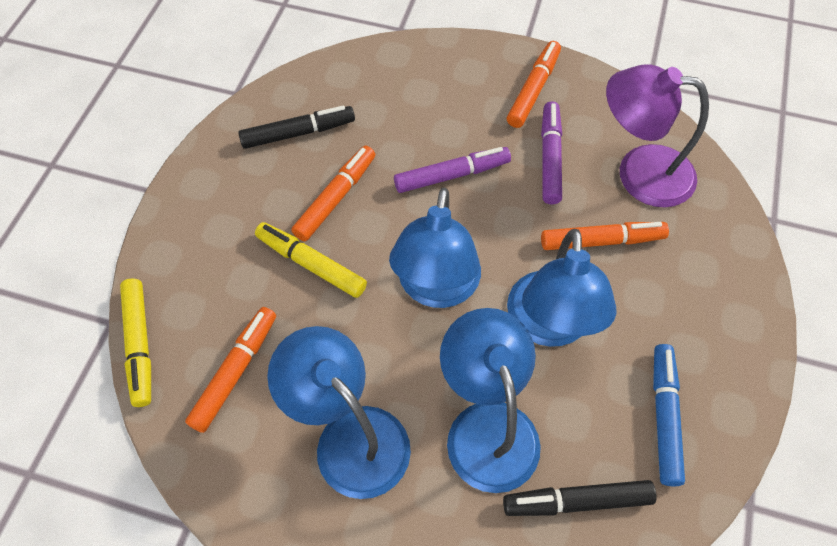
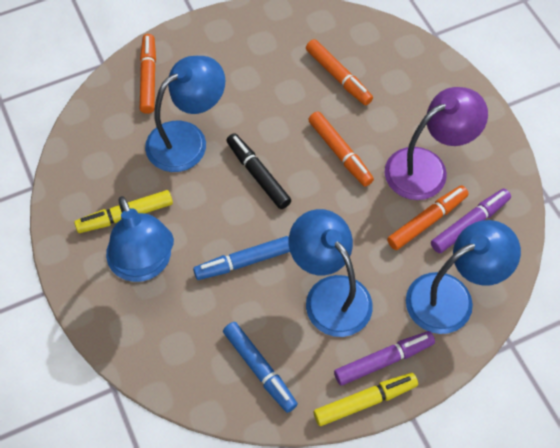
black marker: [238,105,355,149] [503,480,657,516] = 2 -> [226,133,291,209] = 1
blue marker: [653,344,685,486] = 1 -> [193,236,290,280] [223,322,298,413] = 2

